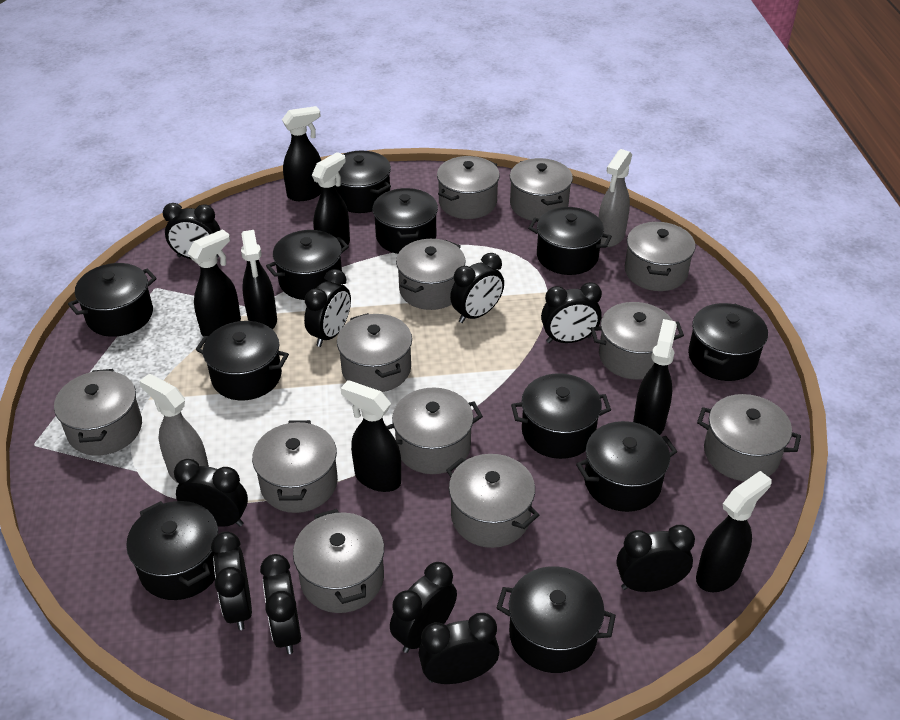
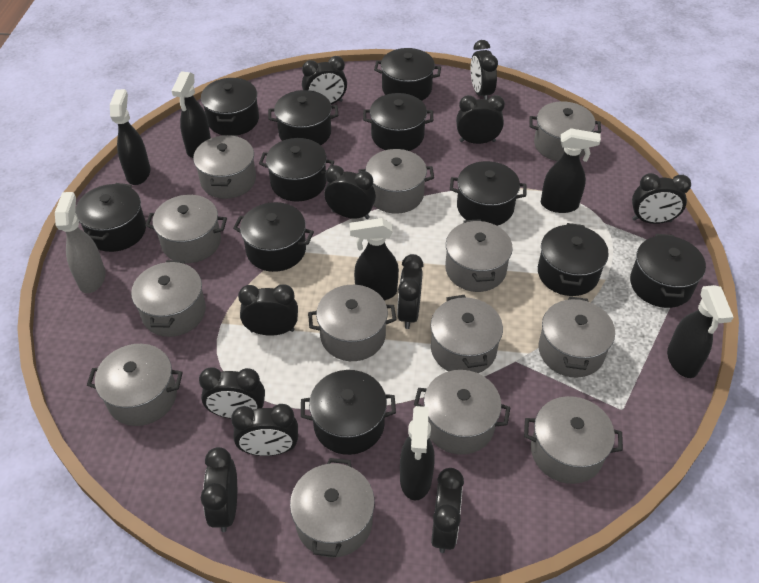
black clock: [163,203,220,259] [174,459,248,527] [211,532,252,630] [260,554,301,654] [304,269,351,347] [390,562,457,653] [418,613,499,684] [450,253,504,323] [541,282,602,343] [617,525,695,592] = 10 -> [199,367,265,419] [201,447,237,532] [231,404,298,456] [238,284,298,336] [302,56,347,105] [324,165,376,219] [397,254,424,329] [431,468,464,553] [456,95,505,144] [471,40,498,100] [632,173,691,224] = 11
black spray bottle: [187,229,241,336] [241,230,277,329] [282,106,321,201] [312,152,350,248] [341,380,401,492] [633,319,677,435] [696,471,772,592] = 7 -> [110,89,150,185] [172,71,211,158] [349,218,399,301] [400,406,435,500] [541,128,601,213] [667,285,733,378] = 6
grey pot: [54,369,142,456] [252,420,338,513] [293,509,384,613] [337,313,412,392] [386,388,483,474] [396,239,466,310] [437,156,500,219] [446,454,539,548] [510,158,573,221] [591,302,684,379] [625,221,696,291] [697,394,801,481] = 12 -> [87,344,183,426] [131,260,206,337] [145,195,227,263] [193,135,256,199] [290,458,375,557] [308,285,396,361] [358,149,434,214] [414,370,511,455] [431,295,503,373] [445,219,513,292] [524,396,623,484] [529,101,601,161] [538,296,615,378] = 13
grey spray bottle: [139,374,209,483] [598,149,632,247] = 2 -> [55,192,106,293] = 1

